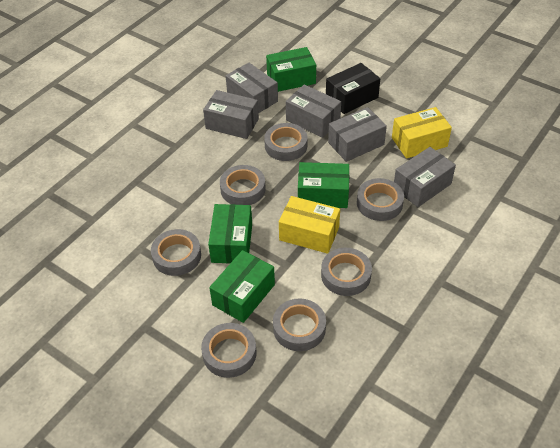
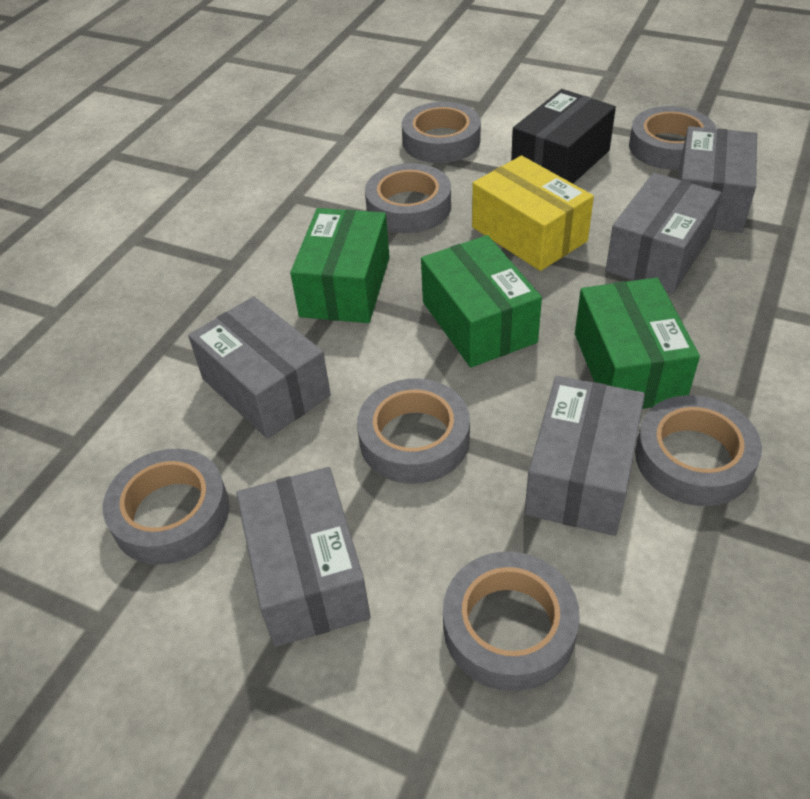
green box: [208,204,252,264] [209,250,275,323] [266,47,316,92] [298,162,349,208] = 4 -> [290,208,390,323] [421,235,542,367] [575,277,700,409] = 3
yellow box: [279,196,340,254] [392,107,452,159] = 2 -> [472,156,594,271] = 1

